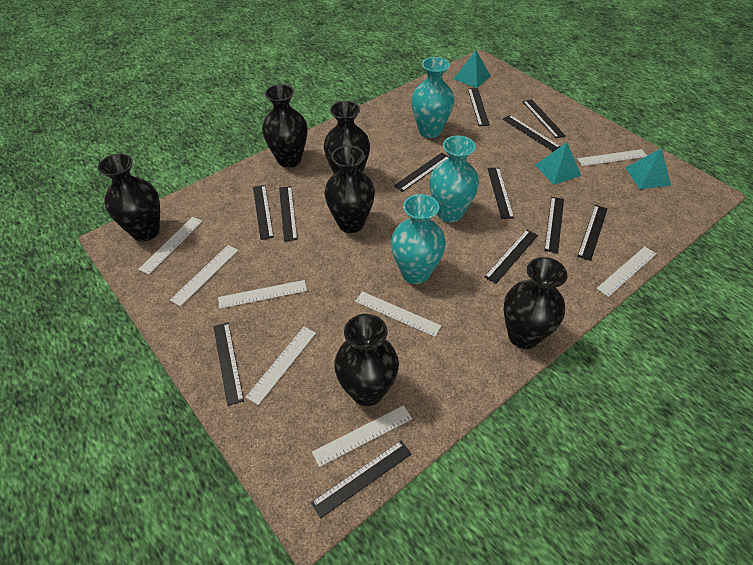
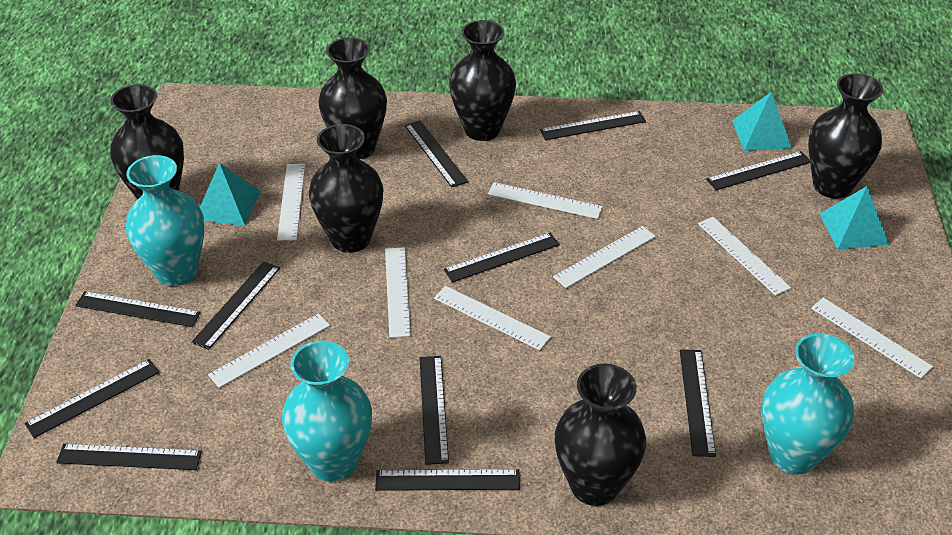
black ruler: [214,322,244,406] [253,185,274,240] [279,186,298,241] [311,441,411,518] [394,152,449,192] [468,88,490,126] [484,229,538,284] [487,168,514,219] [503,115,561,152] [523,99,566,138] [544,197,564,253] [577,205,608,261] = 12 -> [25,359,160,438] [56,444,202,470] [75,291,201,327] [191,261,280,350] [375,469,520,491] [405,120,468,188] [419,356,449,465] [444,233,560,283] [540,111,646,140] [680,350,716,457] [706,151,810,190] = 11

